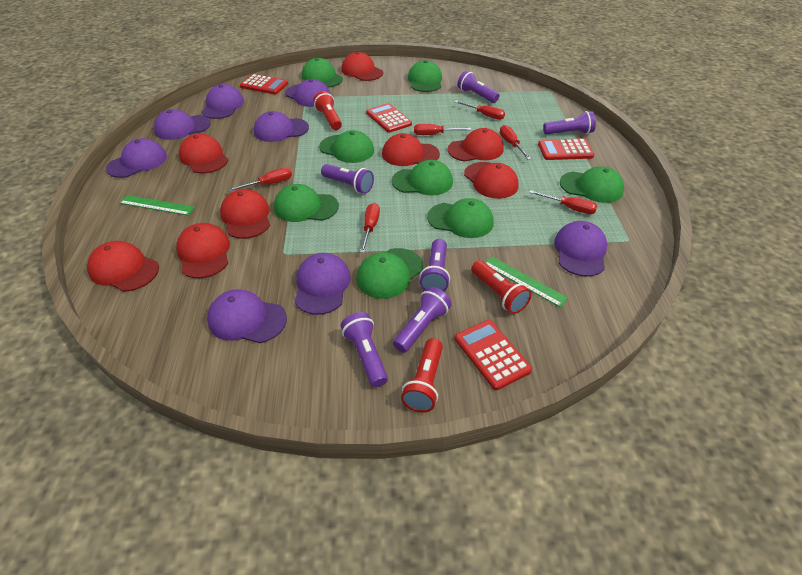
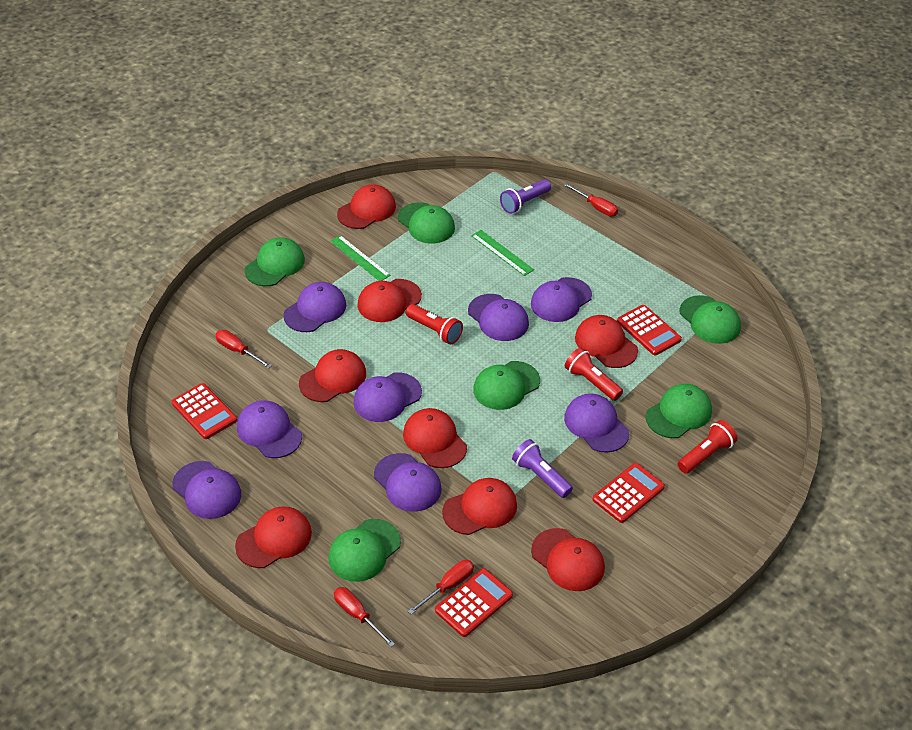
green cap: [274,184,339,222] [302,58,343,88] [319,130,374,163] [356,248,423,299] [392,160,453,195] [408,60,442,92] [427,198,494,238] [560,166,624,203] = 8 -> [245,238,305,286] [328,519,401,582] [398,202,455,244] [473,361,540,410] [645,384,712,438] [679,295,741,344] = 6
purple flashlight: [321,164,374,194] [341,312,388,387] [393,287,452,353] [419,239,450,292] [457,70,499,103] [543,111,596,135] = 6 -> [500,179,551,214] [512,439,573,498] = 2
red screwdriver: [228,168,292,192] [360,203,380,253] [414,124,471,135] [455,100,505,120] [500,125,531,159] [529,190,597,214] = 6 -> [215,330,272,368] [334,587,395,647] [408,560,474,615] [564,183,618,217] = 4

